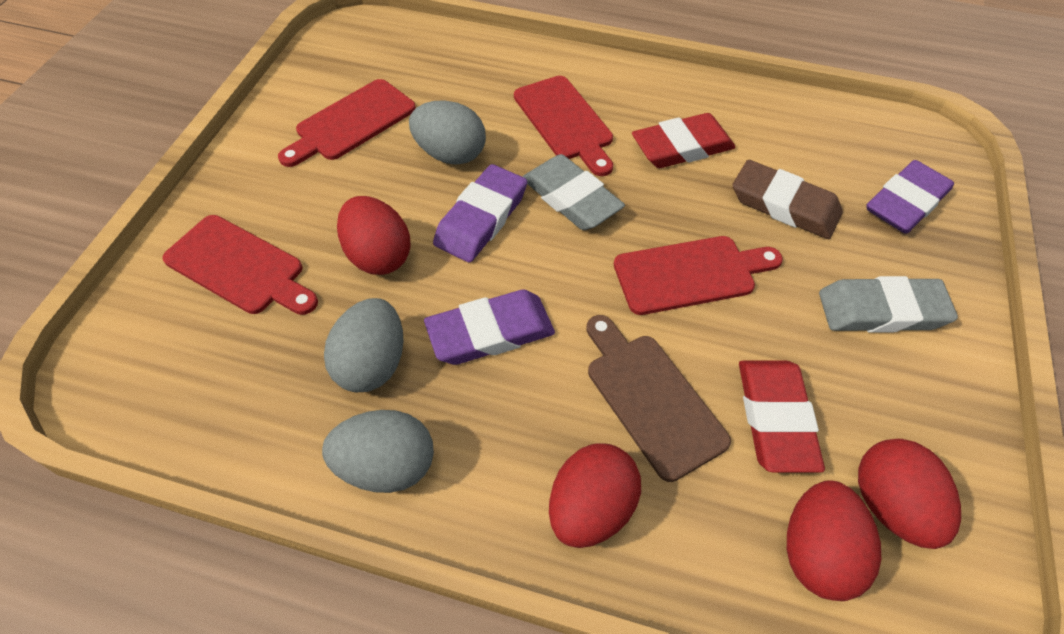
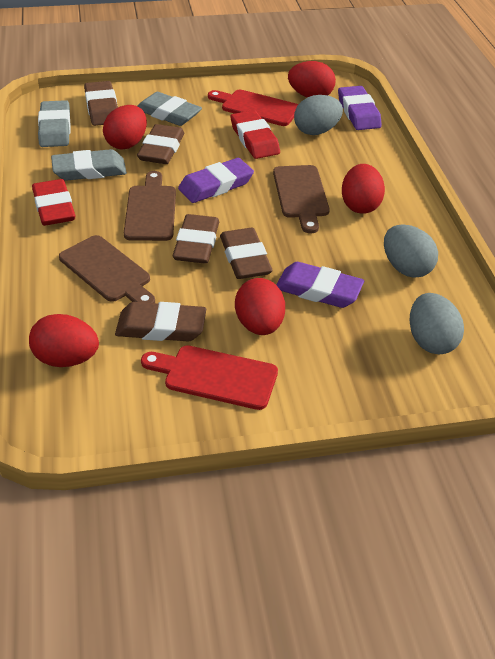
brown cutting board: [586,315,731,482] = 1 -> [59,235,155,303] [124,171,176,241] [273,165,330,233] = 3
brown eraser: [732,160,843,239] = 1 -> [84,81,118,126] [115,302,206,342] [137,124,184,164] [172,214,219,264] [220,228,273,279] = 5
grey eraser: [523,154,625,230] [819,276,958,333] = 2 -> [38,100,71,147] [51,149,127,181] [138,92,202,126] = 3
red cutting board: [162,215,318,315] [278,79,416,167] [514,76,613,176] [614,236,783,315] = 4 -> [141,345,278,410] [208,90,298,126] = 2
red egg: [337,196,410,275] [549,444,641,548] [787,480,881,601] [858,439,961,549] = 4 -> [29,314,99,367] [103,105,147,150] [235,278,285,335] [288,61,336,98] [342,164,385,214] = 5

